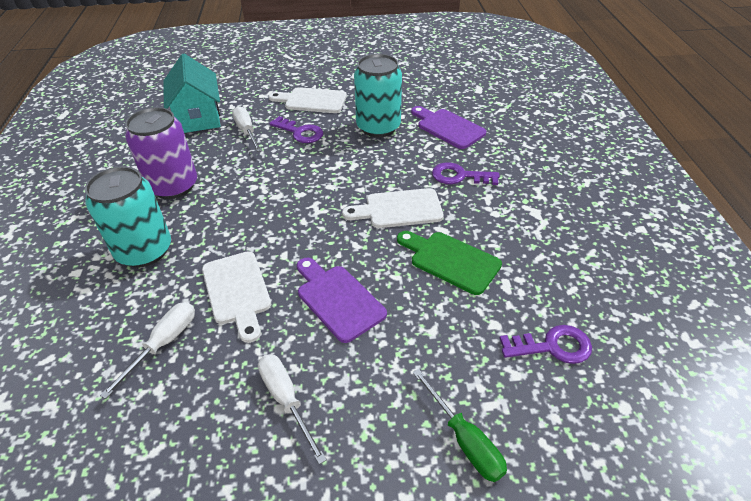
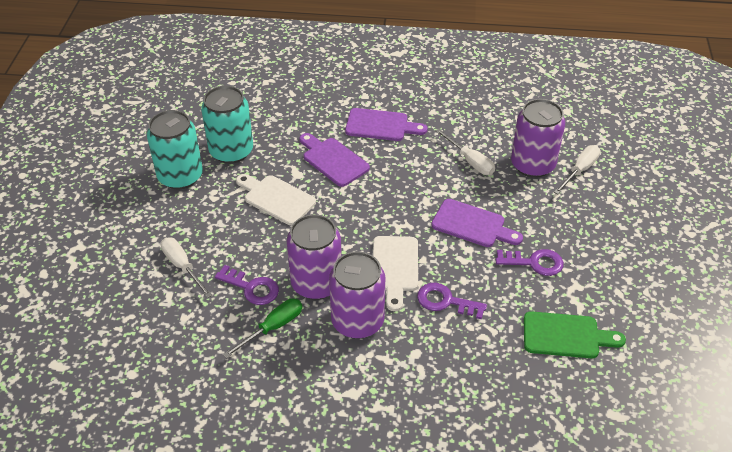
purple can: [125,107,197,199] = 1 -> [287,214,341,300] [329,251,385,339] [511,99,565,178] = 3
purple cutting board: [297,258,387,343] [411,106,486,149] = 2 -> [299,133,370,187] [345,108,428,141] [431,199,523,247] = 3
turquoise house: [163,54,221,133] = 1 -> none = 0
white cutting board: [202,251,271,343] [269,87,347,113] [342,188,444,228] = 3 -> [236,174,316,225] [373,236,418,311] = 2

